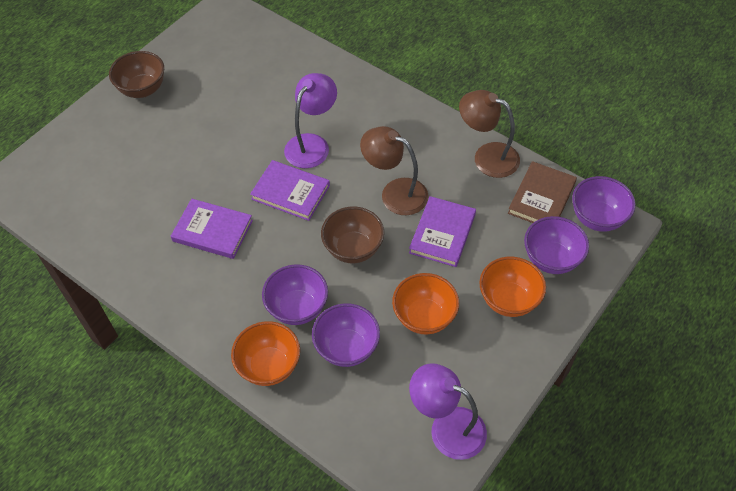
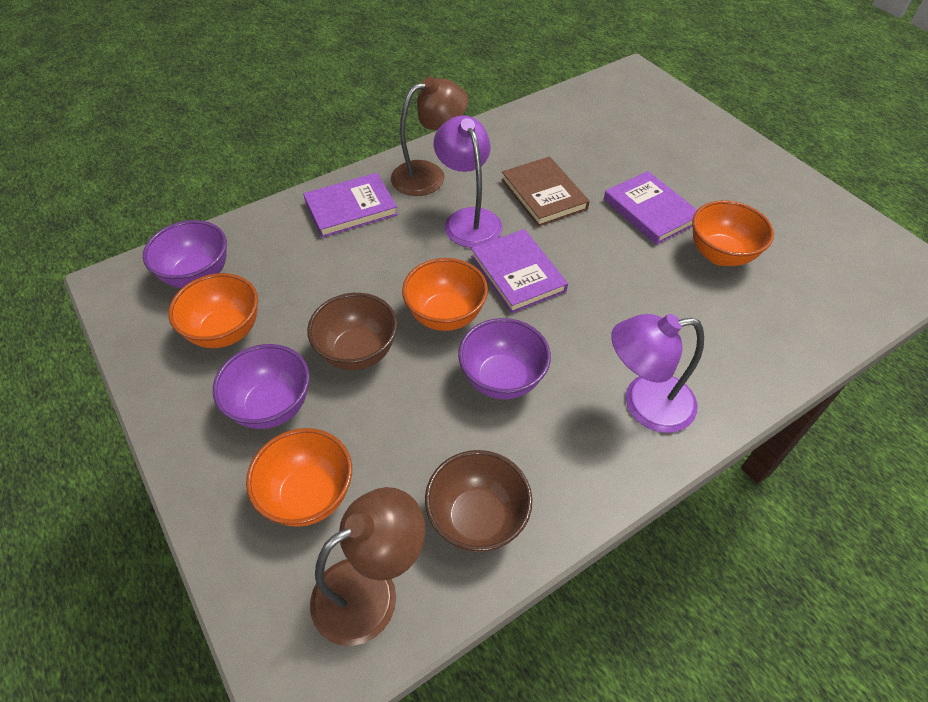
orange bowl: [231,321,300,386] [392,273,459,334] [479,257,546,317] = 3 -> [168,273,258,348] [246,428,352,527] [402,258,488,331] [692,200,774,266] = 4
purple bowl: [262,264,328,325] [312,303,380,367] [524,216,589,274] [572,176,636,232] = 4 -> [143,220,227,288] [213,344,310,429] [458,318,551,399] = 3

